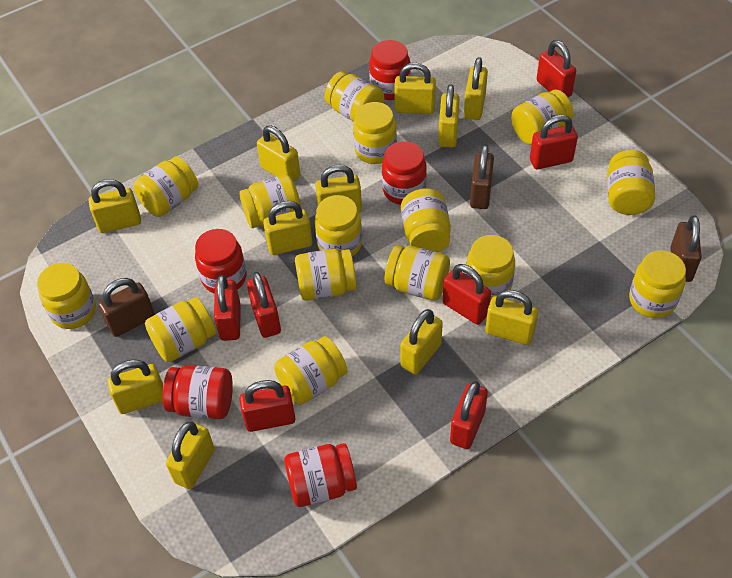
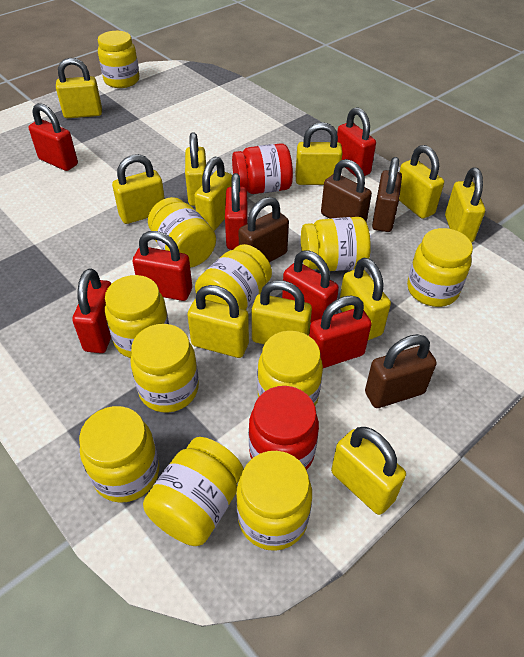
brown padlock: [98,278,155,337] [470,145,494,209] [670,215,702,282] = 3 -> [238,197,289,262] [321,159,372,222] [365,334,437,408] [372,157,402,232] = 4
red jar: [162,365,233,419] [195,229,247,294] [284,443,357,507] [369,40,411,100] [382,141,427,205] = 5 -> [232,143,293,194] [249,386,319,470] = 2
yellow jar: [37,263,96,329] [133,156,198,217] [145,297,216,362] [239,174,301,228] [274,336,347,405] [295,249,357,301] [315,195,362,257] [325,71,384,122] [353,102,397,164] [385,245,450,300] [401,188,451,252] [466,235,515,301] [511,89,574,145] [607,150,655,215] [629,251,686,318] = 15 -> [79,406,159,503] [98,31,140,88] [105,275,169,358] [130,324,199,412] [143,437,243,546] [148,197,216,268] [195,244,272,310] [236,451,312,551] [257,331,323,406] [301,217,371,271] [407,228,473,307] = 11

